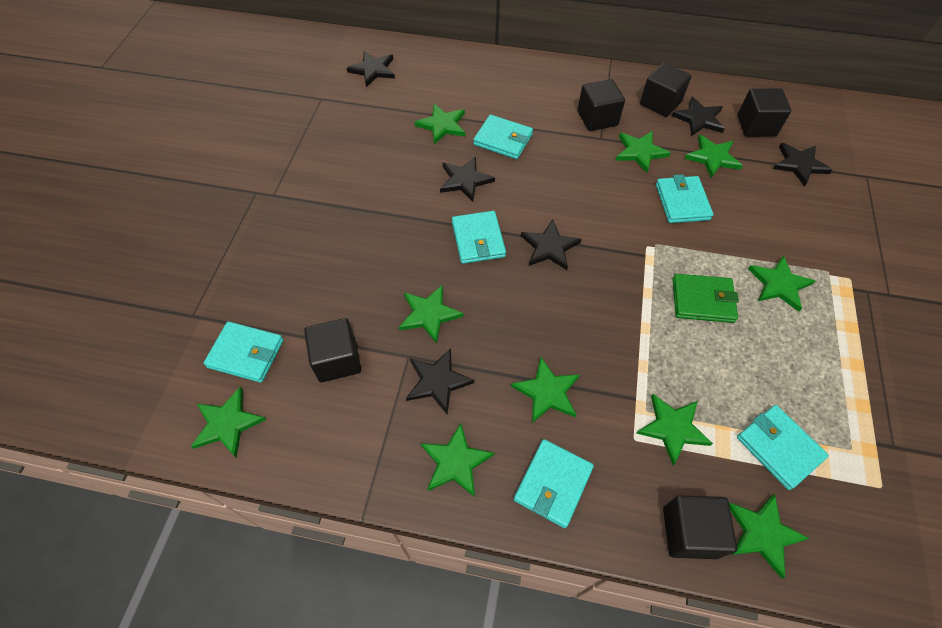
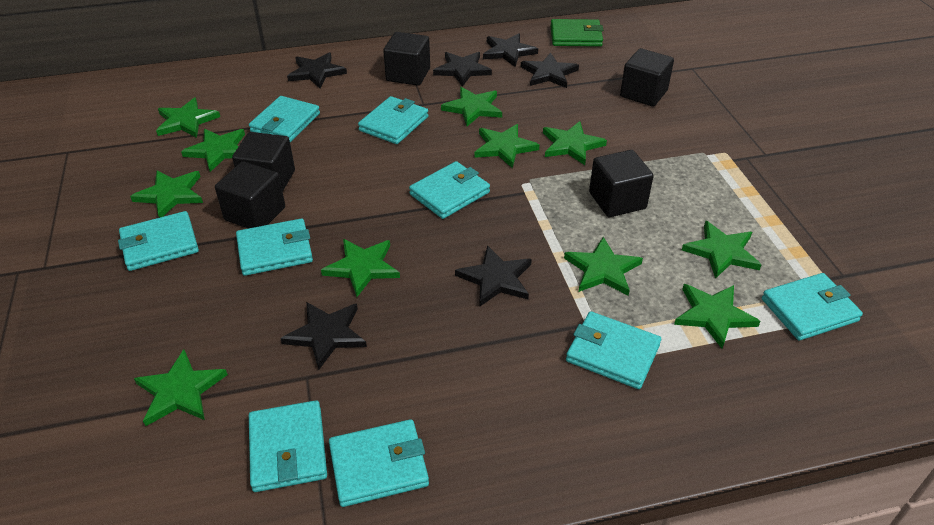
green star: [191,387,266,458] [399,285,463,344] [415,104,465,144] [420,423,494,497] [511,357,580,423] [616,131,671,173] [636,394,713,465] [684,135,743,178] [729,494,810,579] [748,255,815,312] = 10 -> [130,170,203,218] [134,349,228,426] [156,98,220,138] [181,129,245,172] [321,239,400,297] [441,87,502,126] [474,124,539,168] [543,121,607,165] [564,237,643,296] [674,284,760,349] [682,221,762,279] = 11
turquoise wallet: [204,321,284,383] [452,211,506,264] [473,115,533,159] [514,439,594,528] [656,174,713,223] [737,405,829,490] = 6 -> [118,211,199,271] [236,219,313,276] [249,96,320,142] [249,400,327,492] [329,419,429,507] [358,96,429,144] [409,161,490,219] [566,311,661,389] [762,273,863,341] = 9

